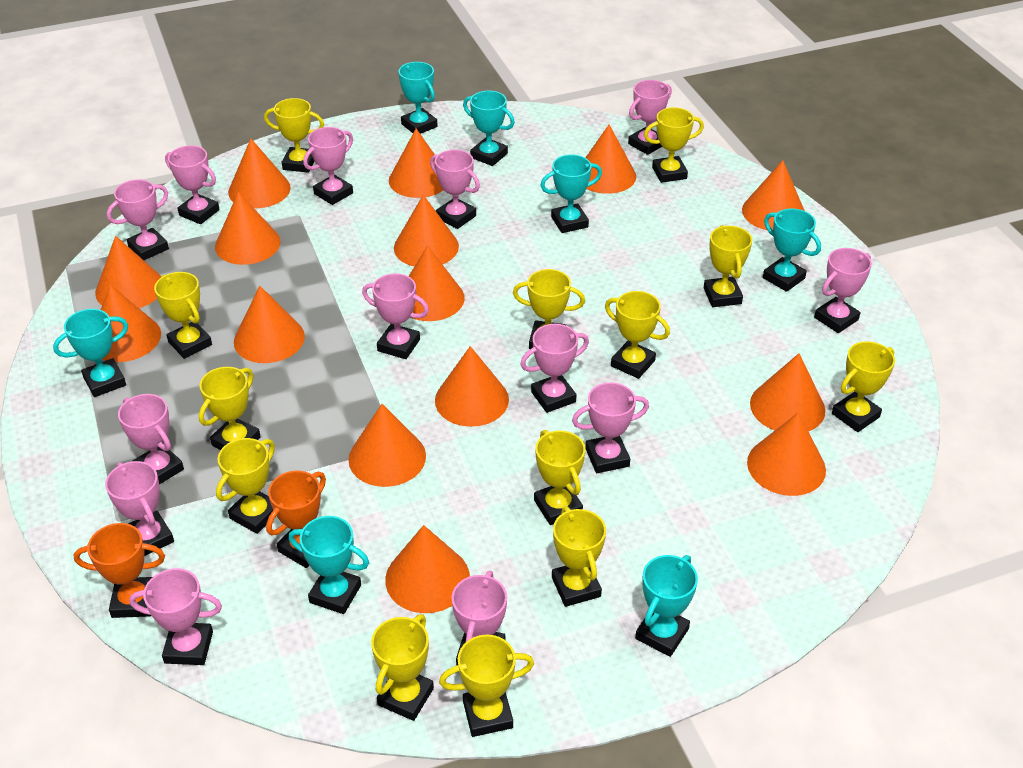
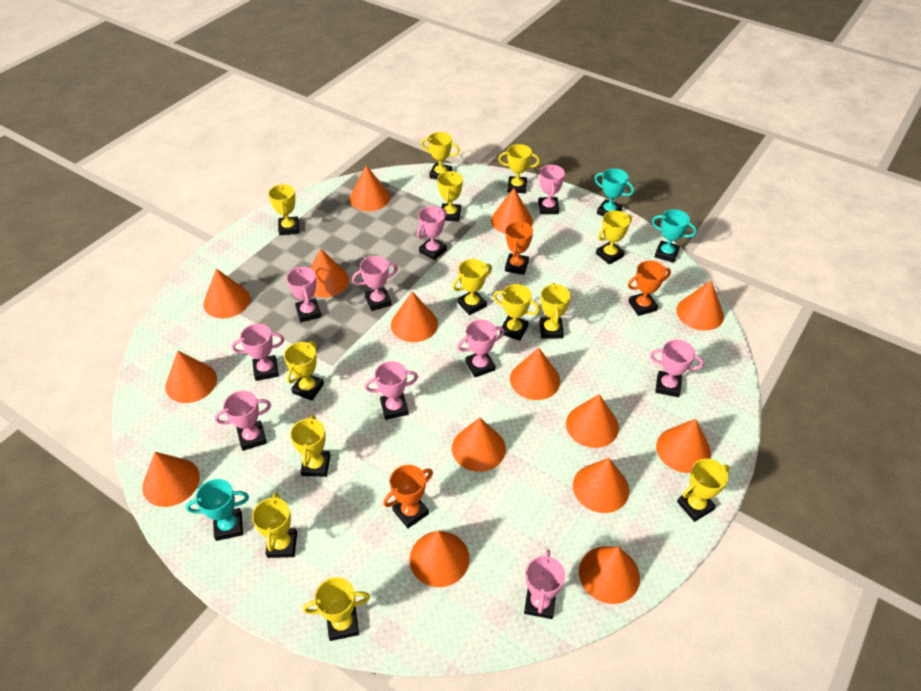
orange trophy: [74,523,165,618] [266,471,326,568] = 2 -> [383,465,433,528] [505,221,533,275] [628,261,671,316] = 3
pink trophy: [105,461,174,556] [106,179,169,260] [118,394,184,485] [129,568,222,665] [165,145,220,224] [303,127,353,205] [362,273,429,359] [430,150,480,229] [452,571,507,665] [520,324,589,413] [572,382,649,473] [628,80,672,155] [814,248,872,333] = 13 -> [215,391,271,451] [232,324,285,381] [286,266,321,322] [352,256,398,311] [365,361,418,420] [417,206,447,260] [457,319,505,377] [524,550,565,619] [539,164,565,214] [650,340,704,397] = 10
turquoise trophy: [53,309,128,397] [289,516,369,614] [398,62,437,134] [463,91,515,166] [540,155,602,233] [635,555,698,657] [763,209,821,292] = 7 -> [186,479,249,541] [594,168,634,216] [652,209,697,263] = 3

